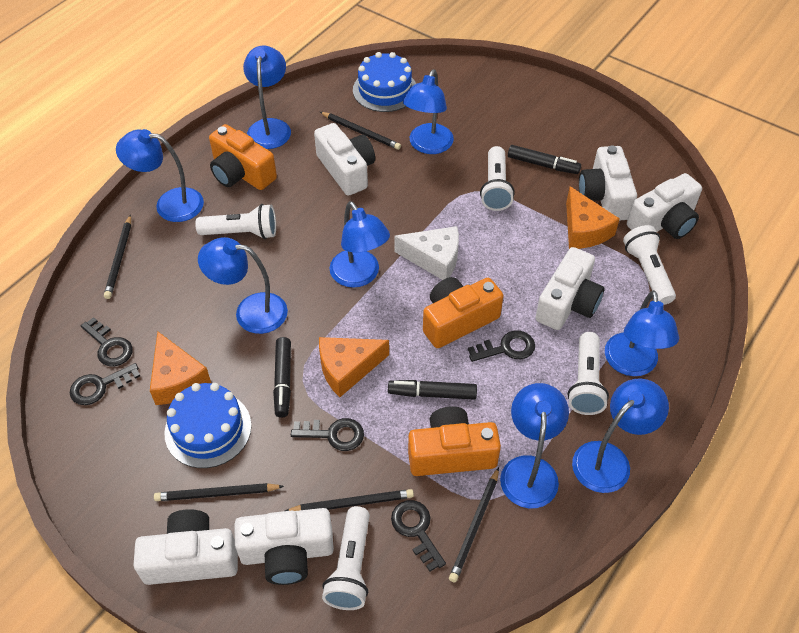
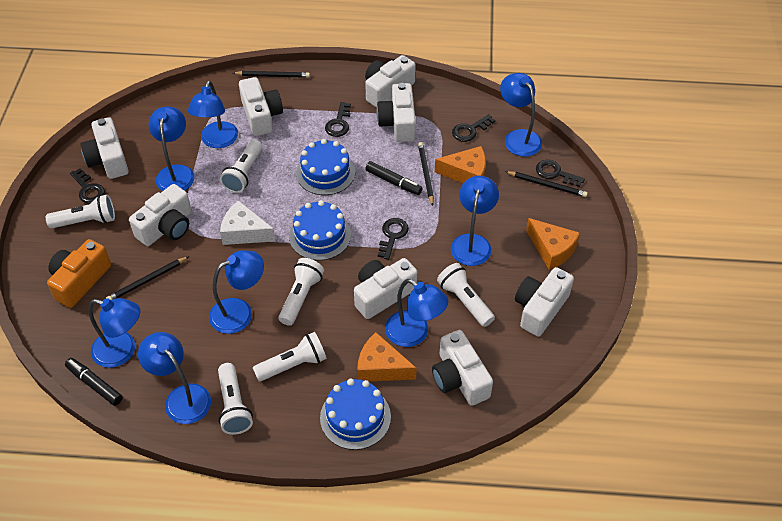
black marker: [273,337,291,418] [388,380,477,400] [508,145,581,174] = 3 -> [65,358,123,406] [365,161,423,195] = 2
black pencil: [104,214,131,299] [154,483,284,501] [285,489,414,511] [320,112,401,150] [449,467,499,583] = 5 -> [106,256,189,300] [233,71,310,78] [418,142,434,206] [505,171,588,197] = 4
blue cake: [164,383,251,468] [353,52,416,112] = 2 -> [289,200,351,261] [296,139,355,195] [320,379,391,450] = 3
orange camera: [209,124,277,190] [408,406,501,476] [423,277,504,348] = 3 -> [47,239,111,308] = 1
white camera: [134,509,238,585] [234,508,334,585] [314,123,375,196] [535,247,604,330] [579,145,637,220] [627,173,702,239] = 6 -> [80,117,129,179] [129,184,192,246] [239,77,283,136] [354,258,418,319] [365,55,416,108] [377,83,416,142] [432,330,493,406] [515,267,574,337] = 8
white flashlight: [195,204,276,239] [322,506,370,610] [480,146,515,211] [568,332,609,415] [623,225,676,305] = 5 -> [46,194,115,228] [218,363,253,435] [220,140,262,193] [253,332,327,381] [279,258,324,326] [437,263,495,327] = 6

